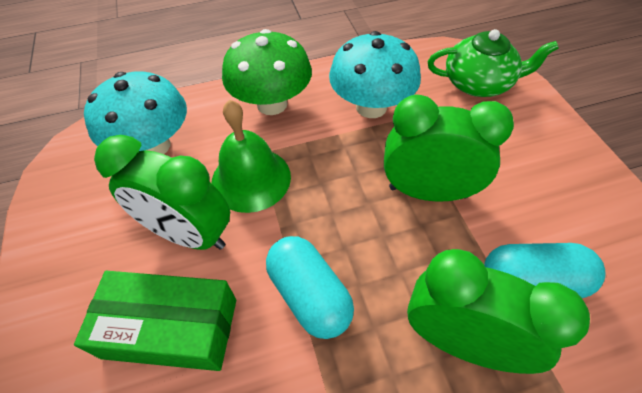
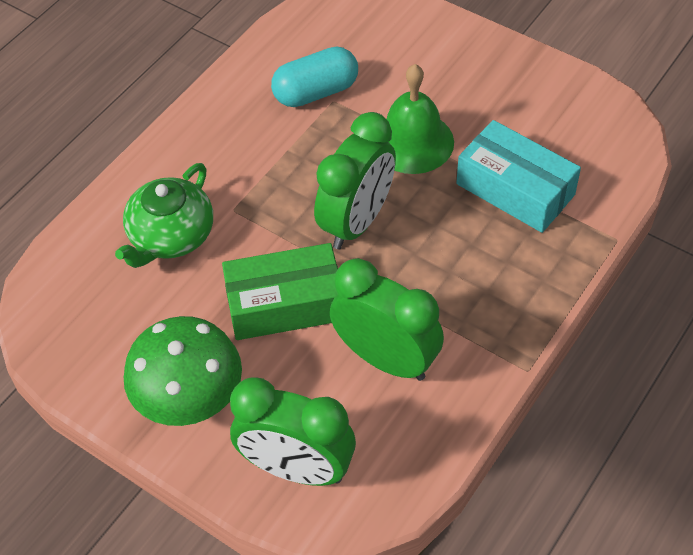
turquoise box: none = 0 -> [456,120,581,233] = 1
turquoise capsule: [266,236,354,339] [484,243,606,298] = 2 -> [271,47,358,107] = 1
turquoise mushroom: [84,71,187,154] [329,31,421,118] = 2 -> none = 0

